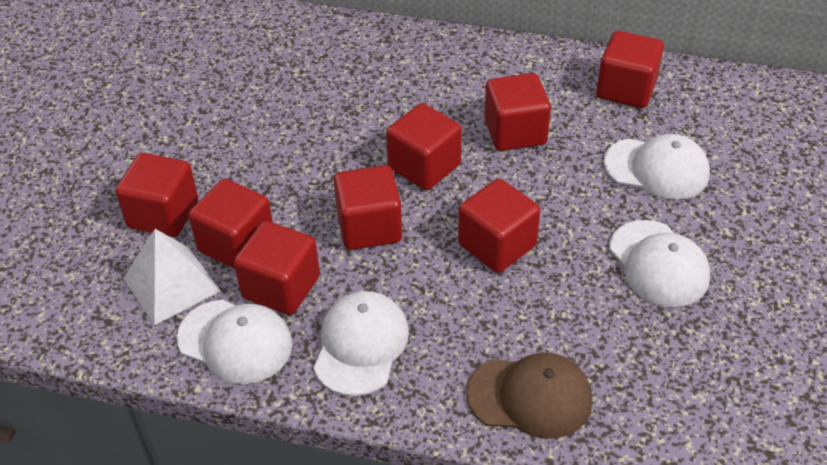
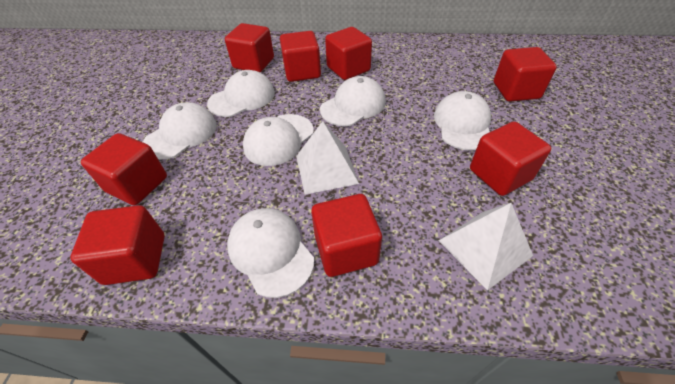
brown cap: [466,353,592,439] = 1 -> none = 0
white cap: [177,300,292,384] [313,291,409,396] [604,134,710,200] [609,220,710,307] = 4 -> [143,102,217,159] [207,70,275,117] [227,208,314,298] [243,114,314,166] [320,76,386,126] [434,91,491,151] = 6
white pyramid: [123,229,221,325] = 1 -> [296,121,359,194] [439,203,533,291] = 2

